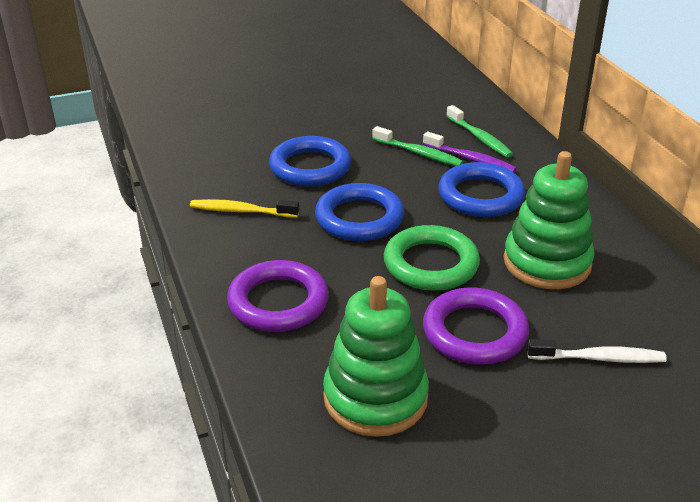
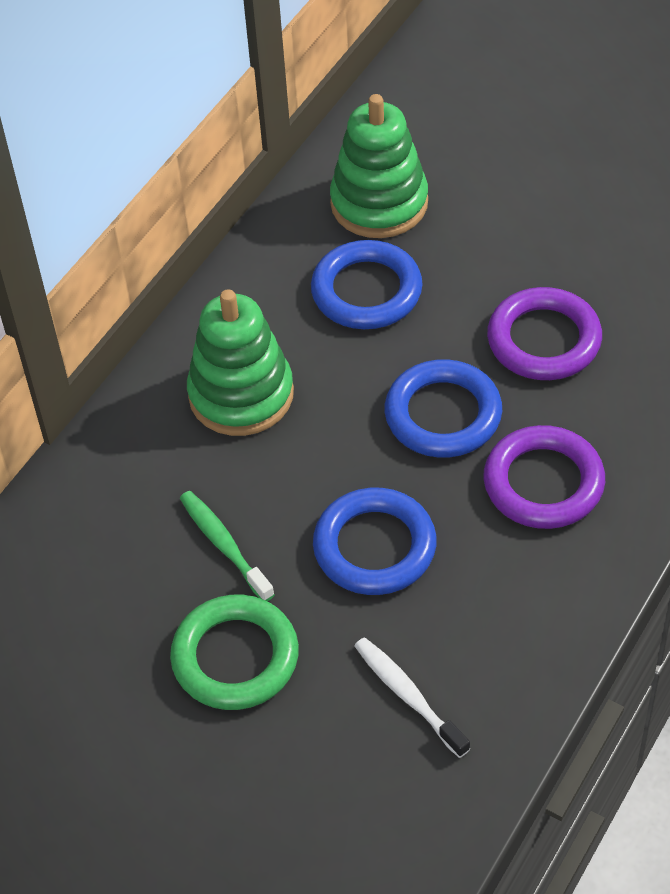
green toothbrush: [372,126,464,166] [446,105,513,158] = 2 -> [180,491,275,601] = 1
purple toothbrush: [423,132,517,173] = 1 -> none = 0
yellow toothbrush: [190,199,299,218] = 1 -> none = 0

